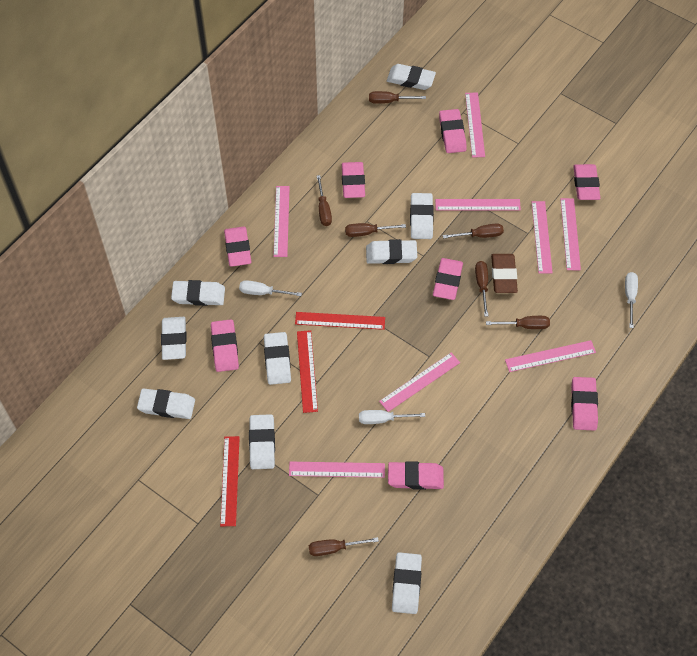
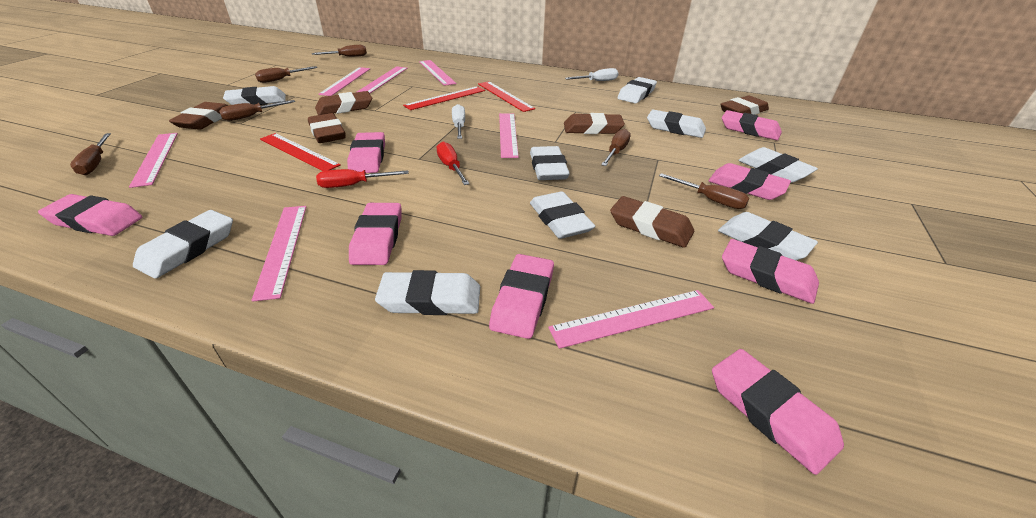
brown eraser: [491,254,518,293] = 1 -> [169,102,228,130] [308,113,346,143] [315,91,372,115] [564,113,625,134] [610,196,694,248] [721,96,769,115] = 6
brown screwdriver: [309,537,379,556] [317,175,332,226] [345,223,406,237] [369,91,426,104] [443,223,504,239] [475,261,488,317] [486,316,550,329] = 7 -> [70,133,111,175] [219,100,295,121] [255,66,317,83] [312,45,367,57] [601,129,631,166] [659,173,749,209] = 6
pink ruler: [273,186,290,257] [289,462,385,478] [379,353,460,412] [435,199,521,211] [465,92,485,158] [505,340,596,372] [532,201,553,274] [560,198,581,270] = 8 -> [129,133,178,188] [251,206,306,302] [319,67,370,96] [357,66,408,93] [419,60,456,86] [499,113,519,158] [548,290,714,349] = 7
red screwdriver: none = 0 -> [316,169,409,188] [437,142,470,185] = 2
white screwdriver: [239,280,302,296] [359,410,425,424] [625,272,638,328] = 3 -> [452,104,465,139] [565,68,618,81] = 2

